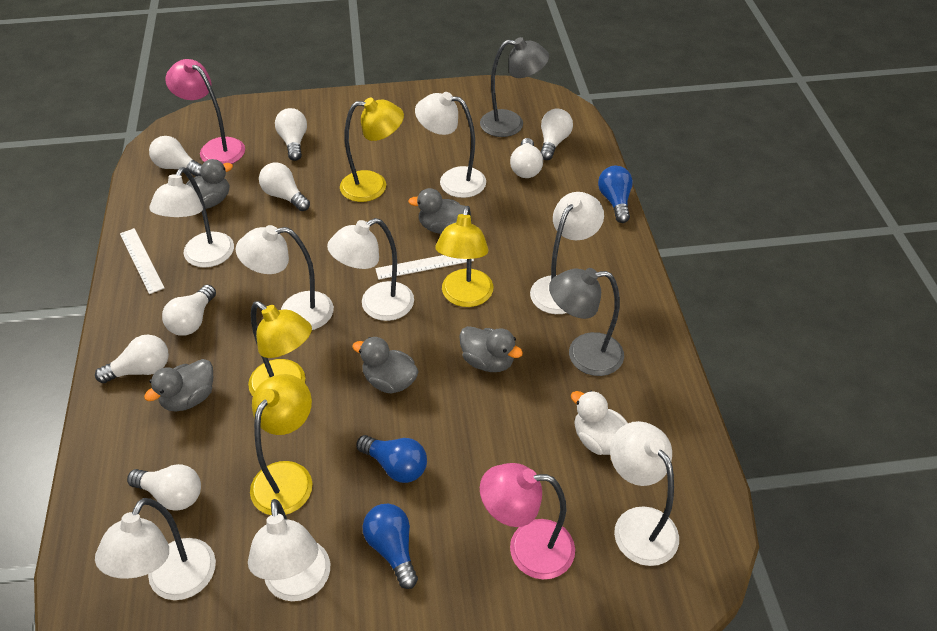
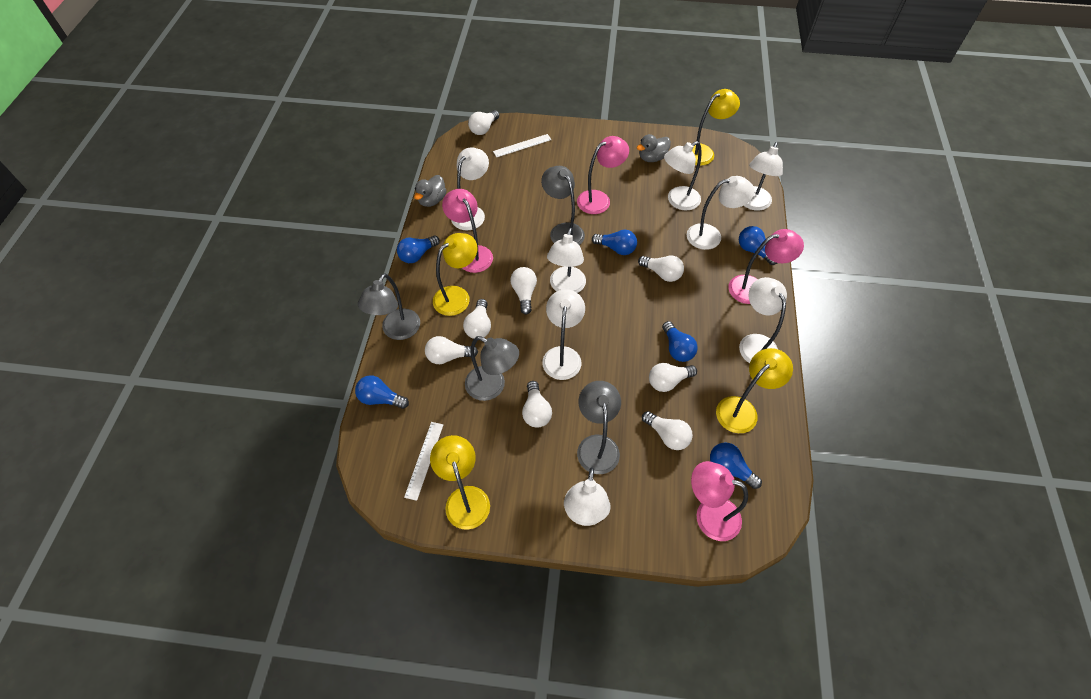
blue light bulb: [356,435,427,483] [363,504,418,589] [598,166,633,223] = 3 -> [355,375,409,409] [397,236,440,263] [592,230,637,255] [662,321,698,362] [710,442,762,489] [739,226,777,265] = 6
grey duck: [144,359,213,412] [186,159,233,209] [352,337,419,394] [408,188,465,234] [459,326,523,372] = 5 -> [414,175,446,207] [637,134,671,162] = 2
grey lamp: [480,37,549,137] [549,268,624,376] = 2 -> [358,274,420,340] [465,336,519,401] [541,166,585,245] [577,381,621,474] = 4
pink lamp: [165,59,245,164] [480,463,575,579] = 2 -> [442,189,493,273] [577,136,629,214] [691,461,748,541] [728,229,804,304] = 4
white duck: [571,391,628,455] = 1 -> none = 0

